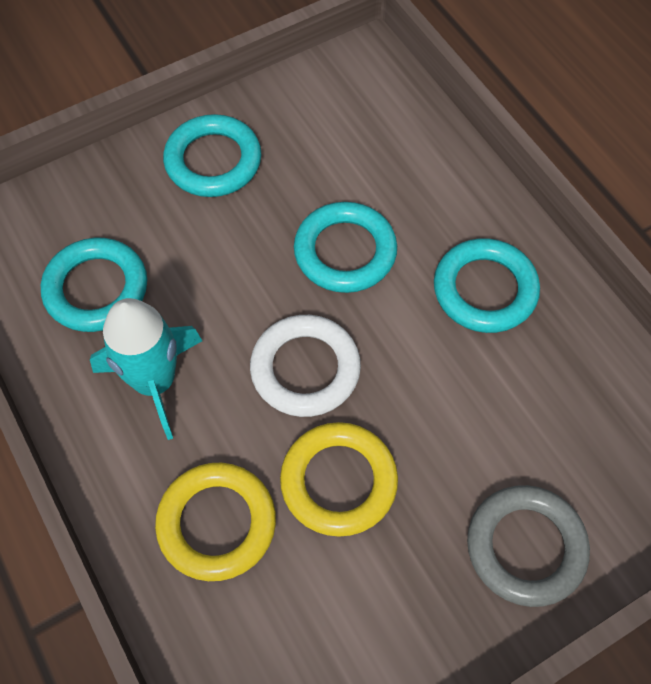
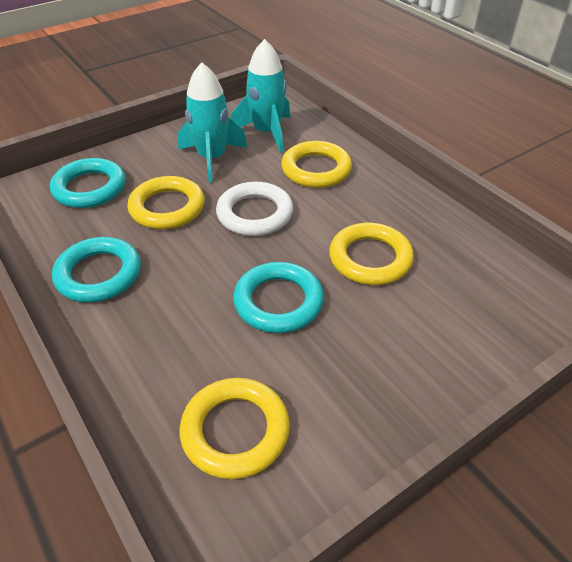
grey ring: [467,485,590,607] = 1 -> none = 0
turquoise ring: [41,238,147,332] [163,114,261,197] [294,202,397,293] [434,238,540,333] = 4 -> [50,158,126,208] [52,237,141,303] [233,262,324,333] = 3
turquoise rocket: [90,298,202,440] = 1 -> [178,62,247,183] [231,39,290,153] = 2
yellow ring: [155,463,276,581] [280,422,398,537] = 2 -> [127,176,205,229] [180,378,290,479] [281,141,352,188] [329,223,414,285] = 4

